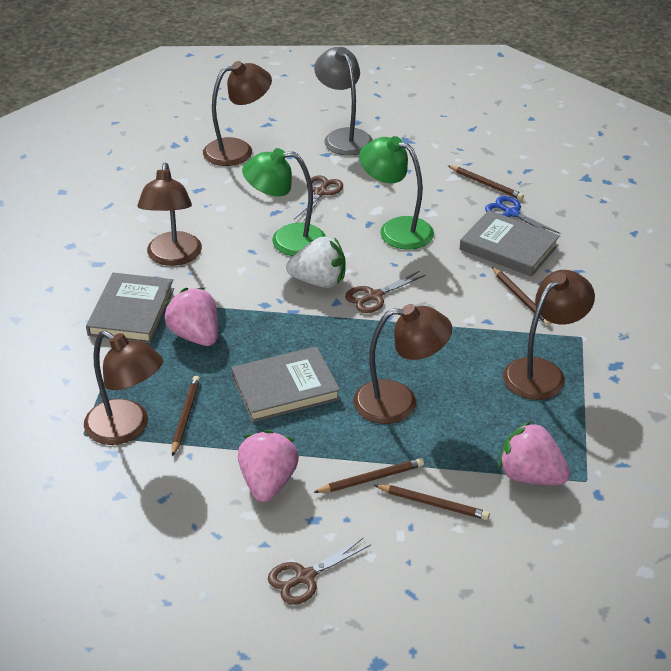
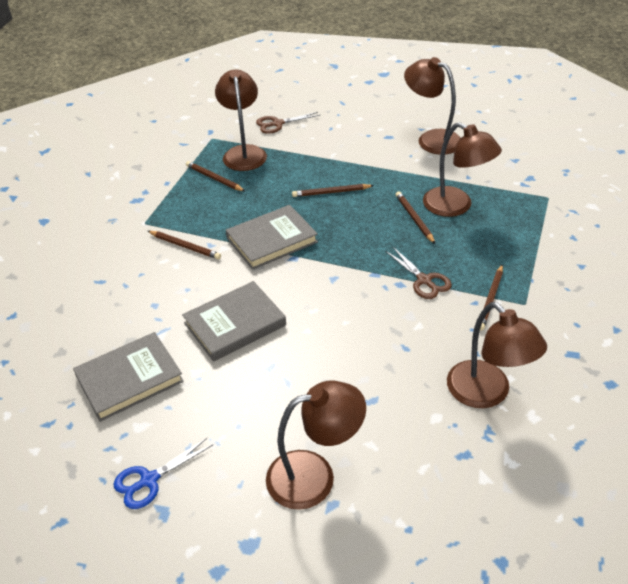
brown scissors: [268,537,371,605] [294,175,343,222] [345,271,426,313] = 3 -> [256,112,320,134] [385,247,452,299] = 2
green lamp: [242,148,326,256] [359,136,434,250] = 2 -> none = 0
grey lamp: [314,47,373,156] = 1 -> none = 0
pink strawberry: [164,288,218,346] [238,430,299,502] [499,421,570,485] = 3 -> none = 0
white strawberry: [286,237,346,288] = 1 -> none = 0

